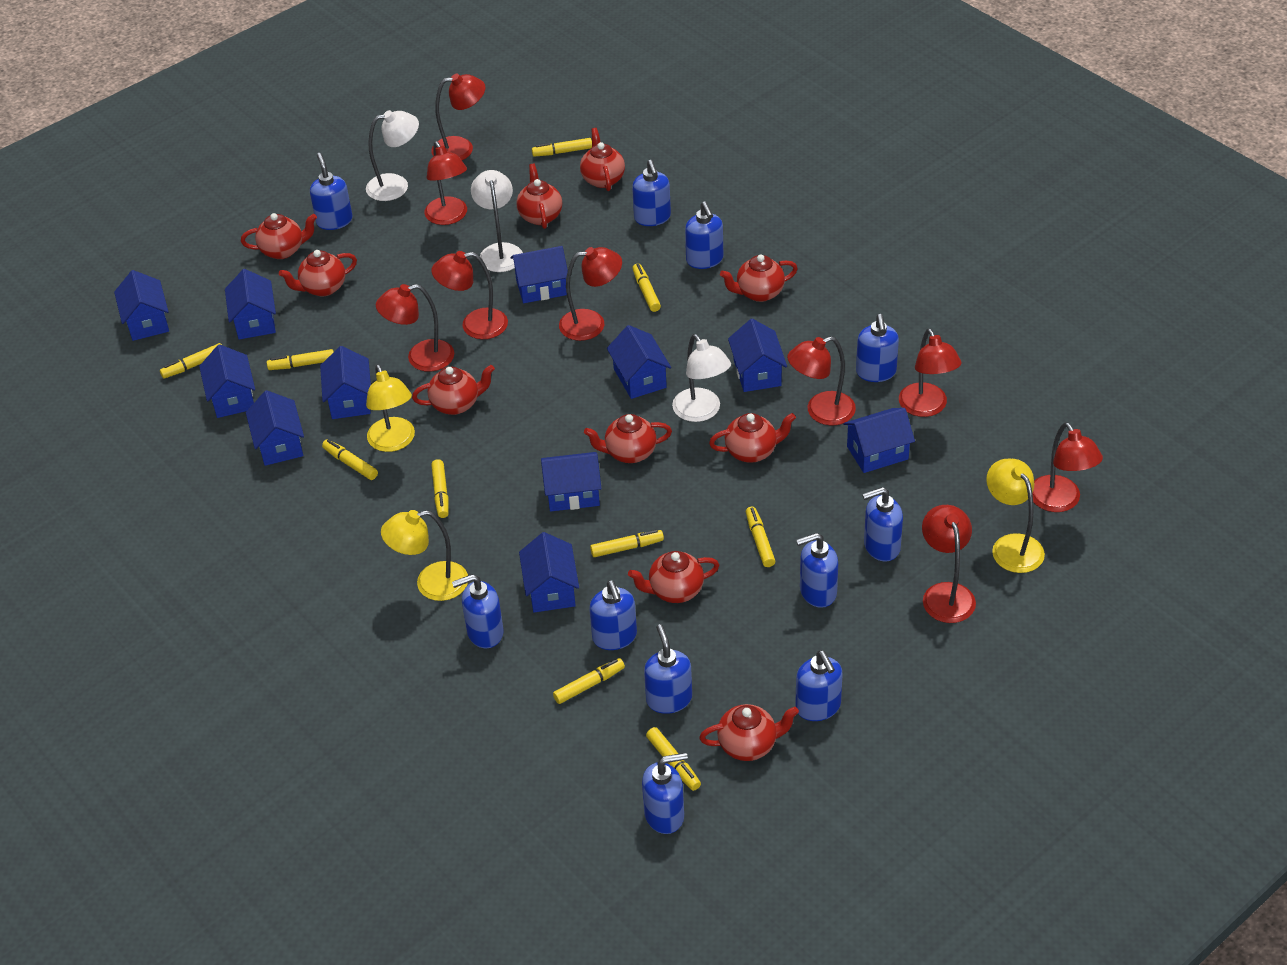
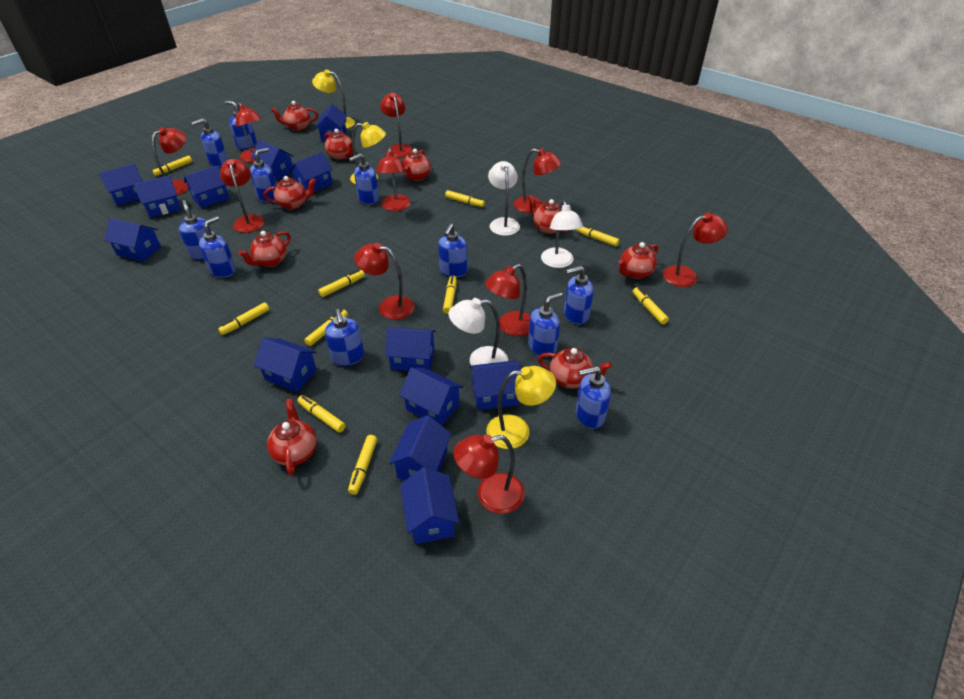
blue house: [114,270,169,341] [199,344,255,418] [225,269,276,339] [246,390,304,466] [320,346,371,419] [510,246,568,303] [519,532,579,613] [541,452,601,511] [607,325,671,399] [728,319,787,392] [843,408,915,473] = 11 -> [99,163,143,206] [104,218,161,262] [134,175,181,218] [184,166,230,208] [251,140,293,180] [254,338,317,392] [290,152,333,192] [315,104,347,142] [385,328,436,371] [389,415,451,480] [399,368,463,426] [400,467,460,544] [469,361,521,410] = 13
red lamp: [376,284,454,372] [424,141,467,225] [431,74,486,160] [431,251,508,339] [559,247,622,341] [787,336,856,426] [899,328,961,417] [922,505,976,623] [1032,422,1103,512] = 9 -> [152,127,189,195] [220,159,265,233] [236,103,262,162] [354,243,414,320] [376,148,411,211] [380,93,413,158] [453,434,525,514] [485,264,531,336] [514,148,561,213] [663,213,728,287] = 10
red teapot: [241,213,317,259] [279,250,357,296] [412,365,495,415] [517,164,562,229] [580,128,625,191] [584,414,672,463] [628,551,719,603] [699,704,799,761] [709,413,796,463] [720,254,798,302] = 10 -> [238,231,290,267] [264,176,316,210] [267,399,317,476] [271,101,318,131] [324,129,353,160] [402,149,431,181] [528,195,570,234] [538,348,612,388] [619,242,658,279] = 9

